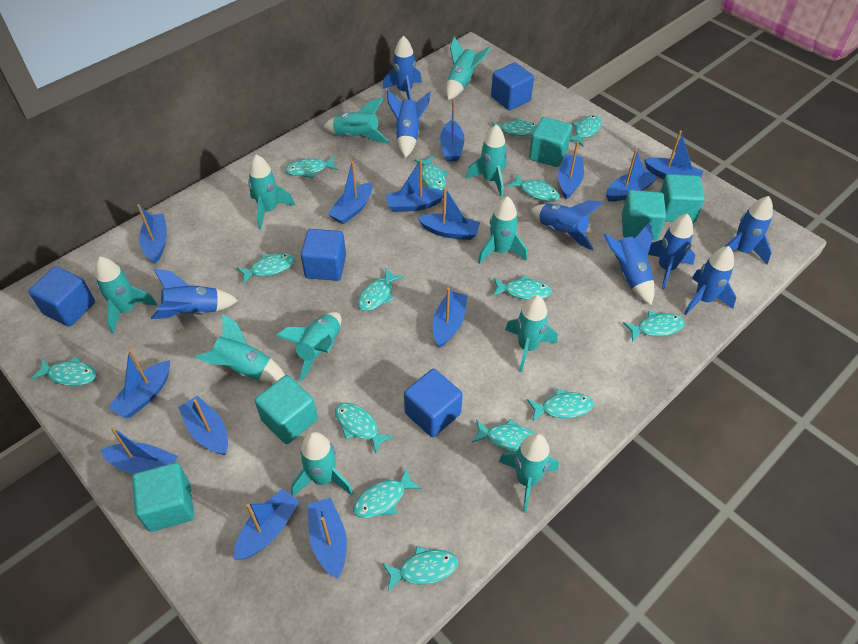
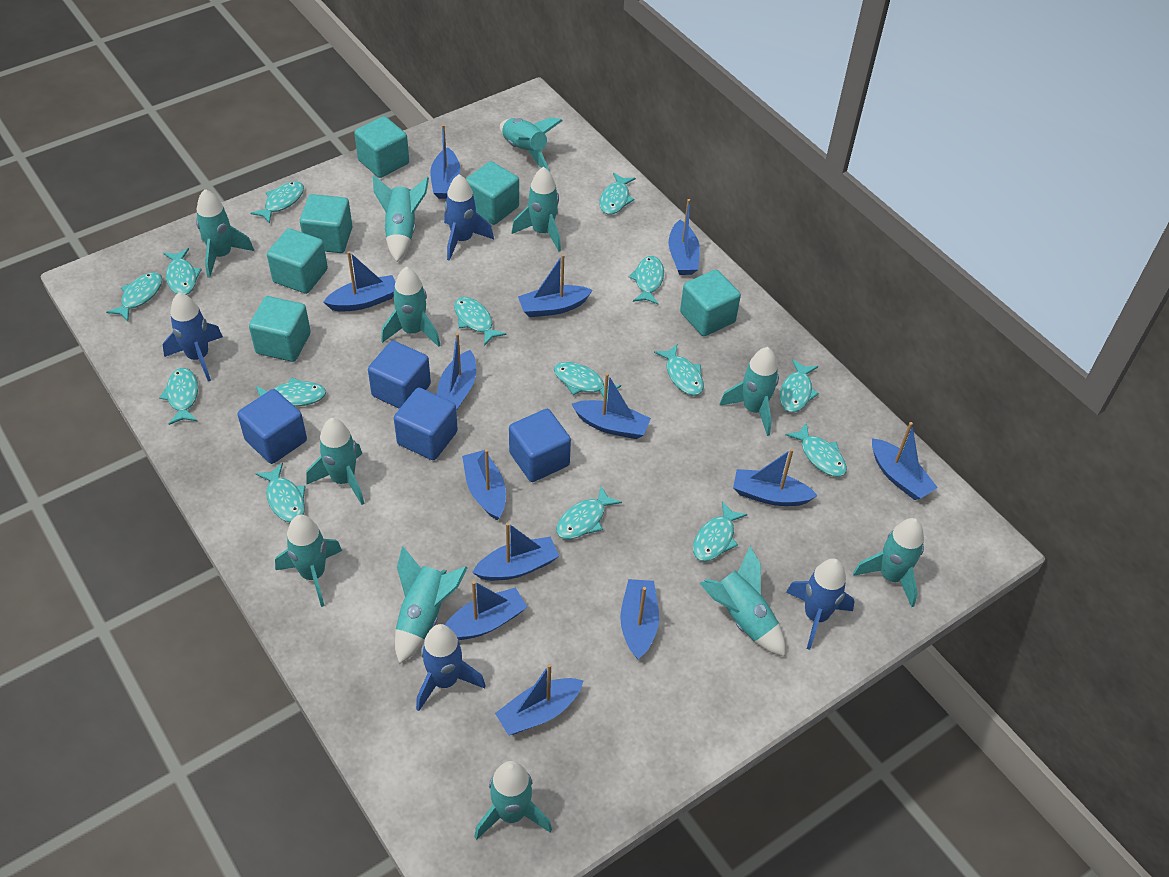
blue boat: [100,427,178,474] [108,350,170,418] [137,204,167,264] [178,396,228,455] [234,489,300,560] [308,497,347,579] [327,161,373,224] [386,160,443,212] [418,187,480,240] [433,288,468,347] [440,99,465,161] [558,141,584,199] [606,149,658,201] [644,130,703,179] = 14 -> [324,251,395,312] [430,124,460,199] [436,333,476,411] [445,581,527,640] [462,449,506,520] [472,522,559,581] [495,664,584,735] [518,254,592,317] [572,373,651,439] [620,579,659,659] [669,199,700,275] [733,449,818,506] [872,422,938,500] = 13
blue rocket: [151,268,238,319] [383,36,422,100] [387,90,431,158] [531,200,603,250] [604,223,655,305] [648,214,695,289] [684,246,736,315] [724,196,773,264] = 8 -> [163,292,223,381] [416,624,486,711] [444,174,494,261] [786,558,855,650] = 4
turquoise cube: [132,462,194,532] [255,375,318,444] [529,117,572,167] [622,190,666,240] [660,174,705,223] = 5 -> [249,296,311,362] [267,228,328,294] [300,194,353,253] [354,116,409,178] [466,161,519,225] [680,269,741,336] = 6
turquoise rocket: [95,257,157,334] [195,313,285,382] [248,154,295,229] [276,312,341,382] [291,432,353,496] [323,97,389,143] [446,36,491,100] [466,124,507,198] [478,196,527,264] [498,433,559,513] [505,295,557,372] = 11 -> [196,189,254,278] [275,515,342,607] [307,418,364,505] [373,175,429,262] [381,267,440,347] [395,546,468,664] [474,761,552,840] [500,117,562,171] [512,167,561,251] [699,546,785,657] [719,347,779,436] [853,518,924,607] = 12

